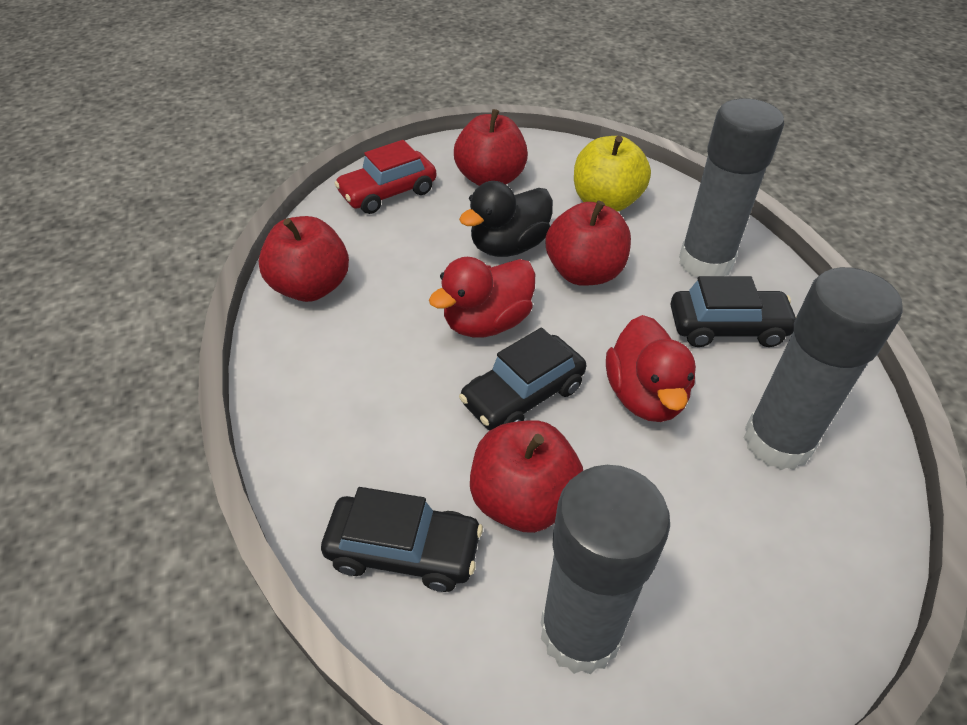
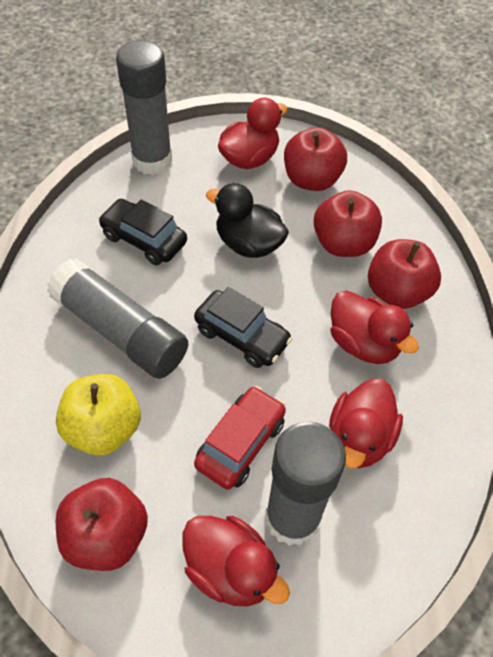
black car: [321,487,483,592] [459,328,586,430] [671,276,797,347] = 3 -> [98,199,187,265] [194,287,292,368] = 2
red duck: [429,257,535,338] [606,315,696,422] = 2 -> [182,516,290,606] [218,98,288,169] [329,379,403,469] [330,290,419,364] = 4

